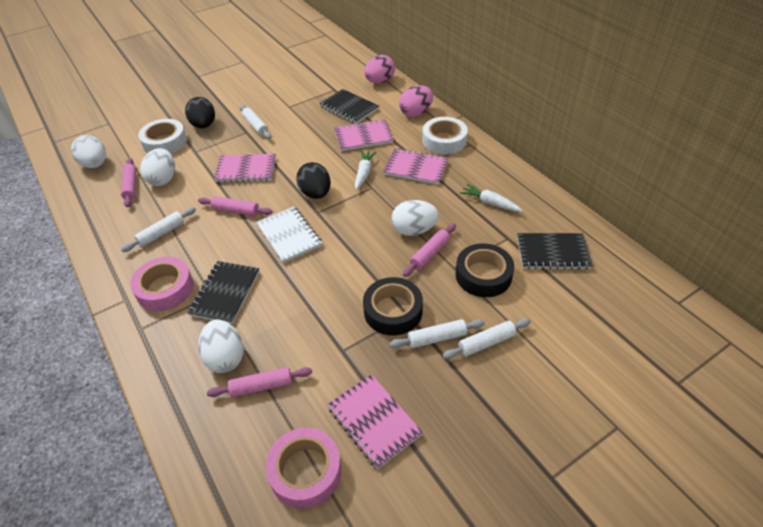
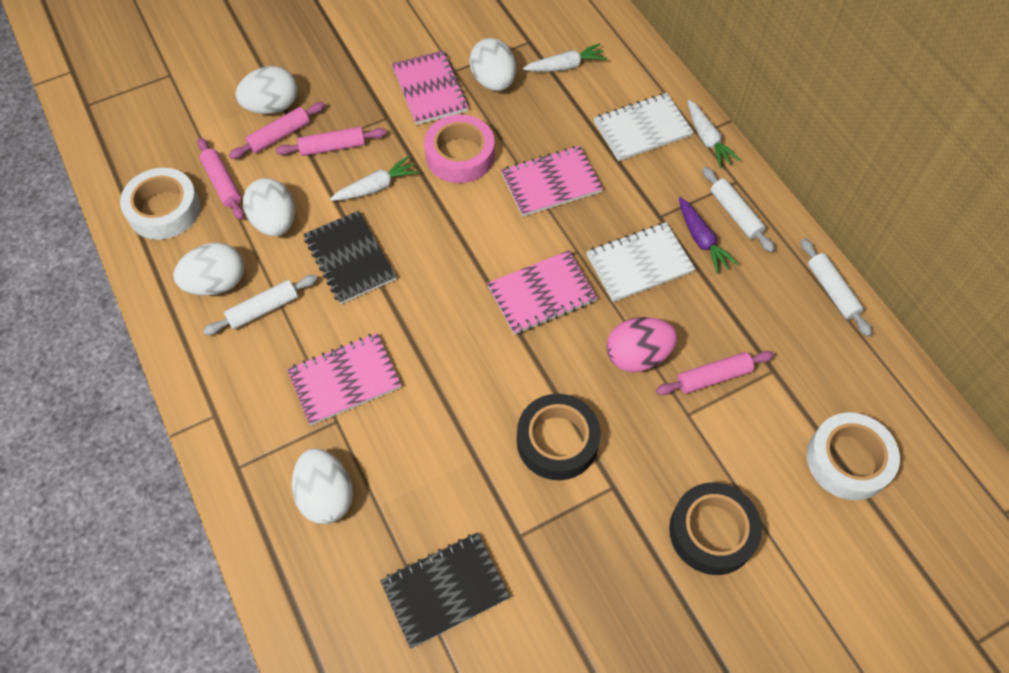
black egg: [185,97,215,128] [296,162,331,199] = 2 -> none = 0
black notebook: [187,261,260,324] [319,89,379,124] [517,233,593,270] = 3 -> [304,211,397,304] [380,533,510,649] = 2
pink egg: [364,55,395,84] [399,85,433,117] = 2 -> [606,317,678,372] = 1
pink tape: [130,257,194,311] [265,427,342,508] = 2 -> [424,114,495,183] = 1
purple carrot: none = 0 -> [679,197,738,274] = 1
white carrot: [355,150,376,190] [460,184,523,212] = 2 -> [330,156,419,201] [523,43,607,72] [688,100,741,168] = 3
white egg: [71,135,106,168] [140,148,175,186] [198,319,243,373] [392,200,439,236] = 4 -> [173,243,244,296] [235,66,297,114] [243,178,295,236] [292,448,353,524] [469,38,516,91] = 5
white notebook: [256,206,322,263] = 1 -> [586,222,695,302] [593,93,694,161] = 2
white rolling pin: [121,207,196,252] [239,105,271,139] [389,319,485,348] [443,318,531,359] = 4 -> [203,275,317,335] [702,167,775,252] [801,238,872,336] = 3

